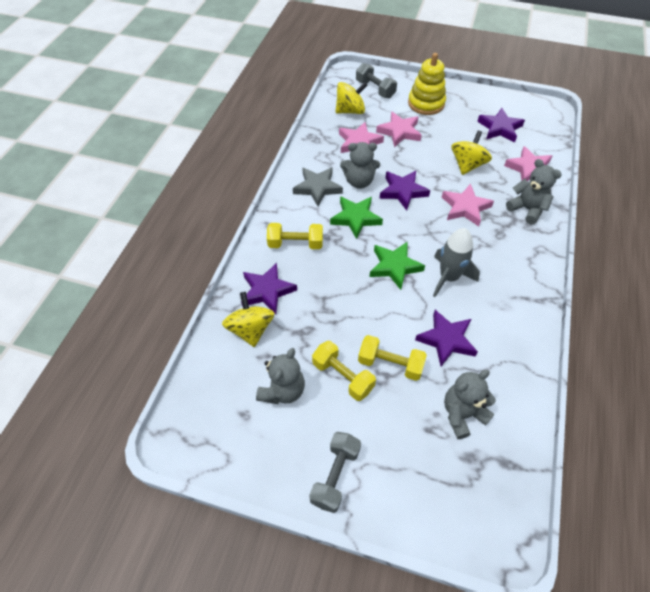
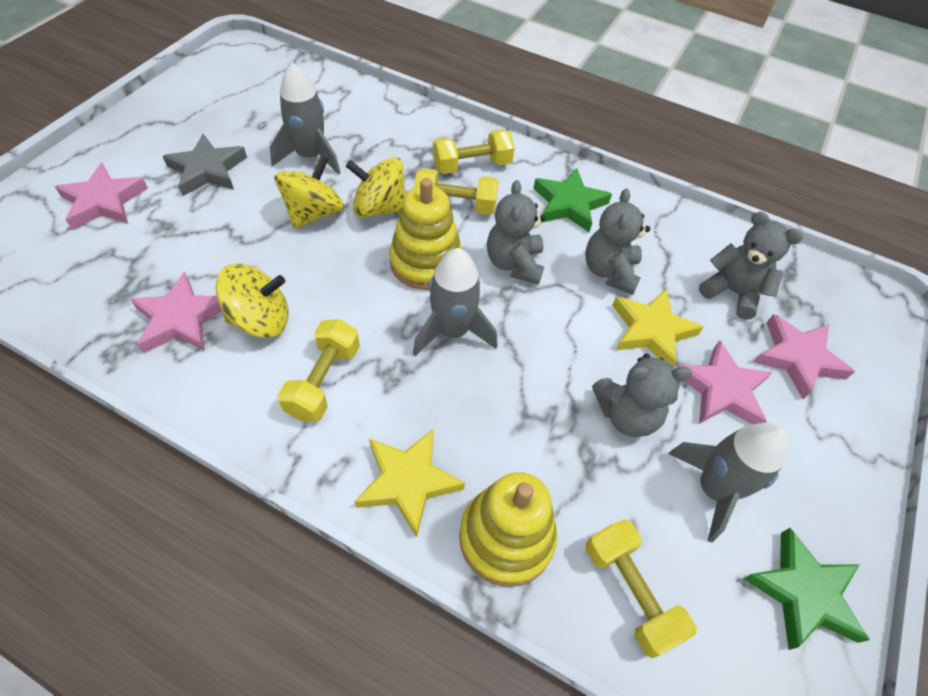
grey dumbbell: [309,432,361,513] [356,63,397,98] = 2 -> none = 0
grey rocket: [433,228,480,297] = 1 -> [270,62,341,175] [413,248,498,356] [668,423,789,543] = 3
purple star: [241,263,297,314] [379,171,430,211] [415,310,478,366] [477,108,525,143] = 4 -> none = 0
yellow dumbbell: [267,223,323,249] [312,341,376,401] [358,335,427,381] = 3 -> [278,319,360,422] [414,168,499,215] [433,129,515,174] [586,519,697,658] = 4
yellow stacking toy: [408,53,446,115] = 1 -> [389,178,462,290] [459,472,557,587] = 2
yellow star: none = 0 -> [355,429,465,537] [612,289,704,366] = 2

